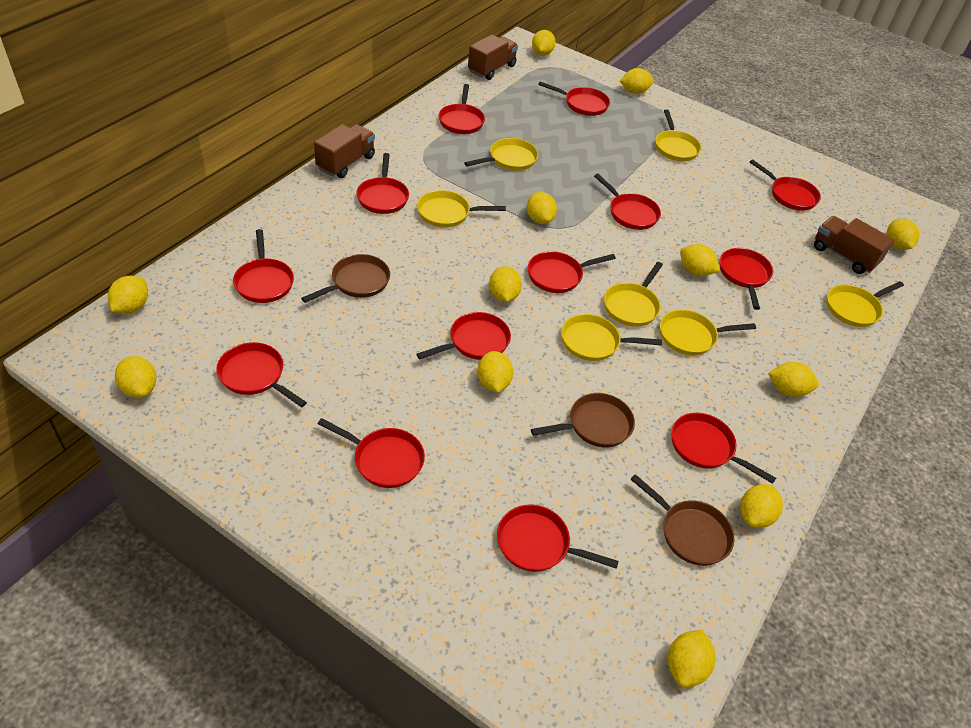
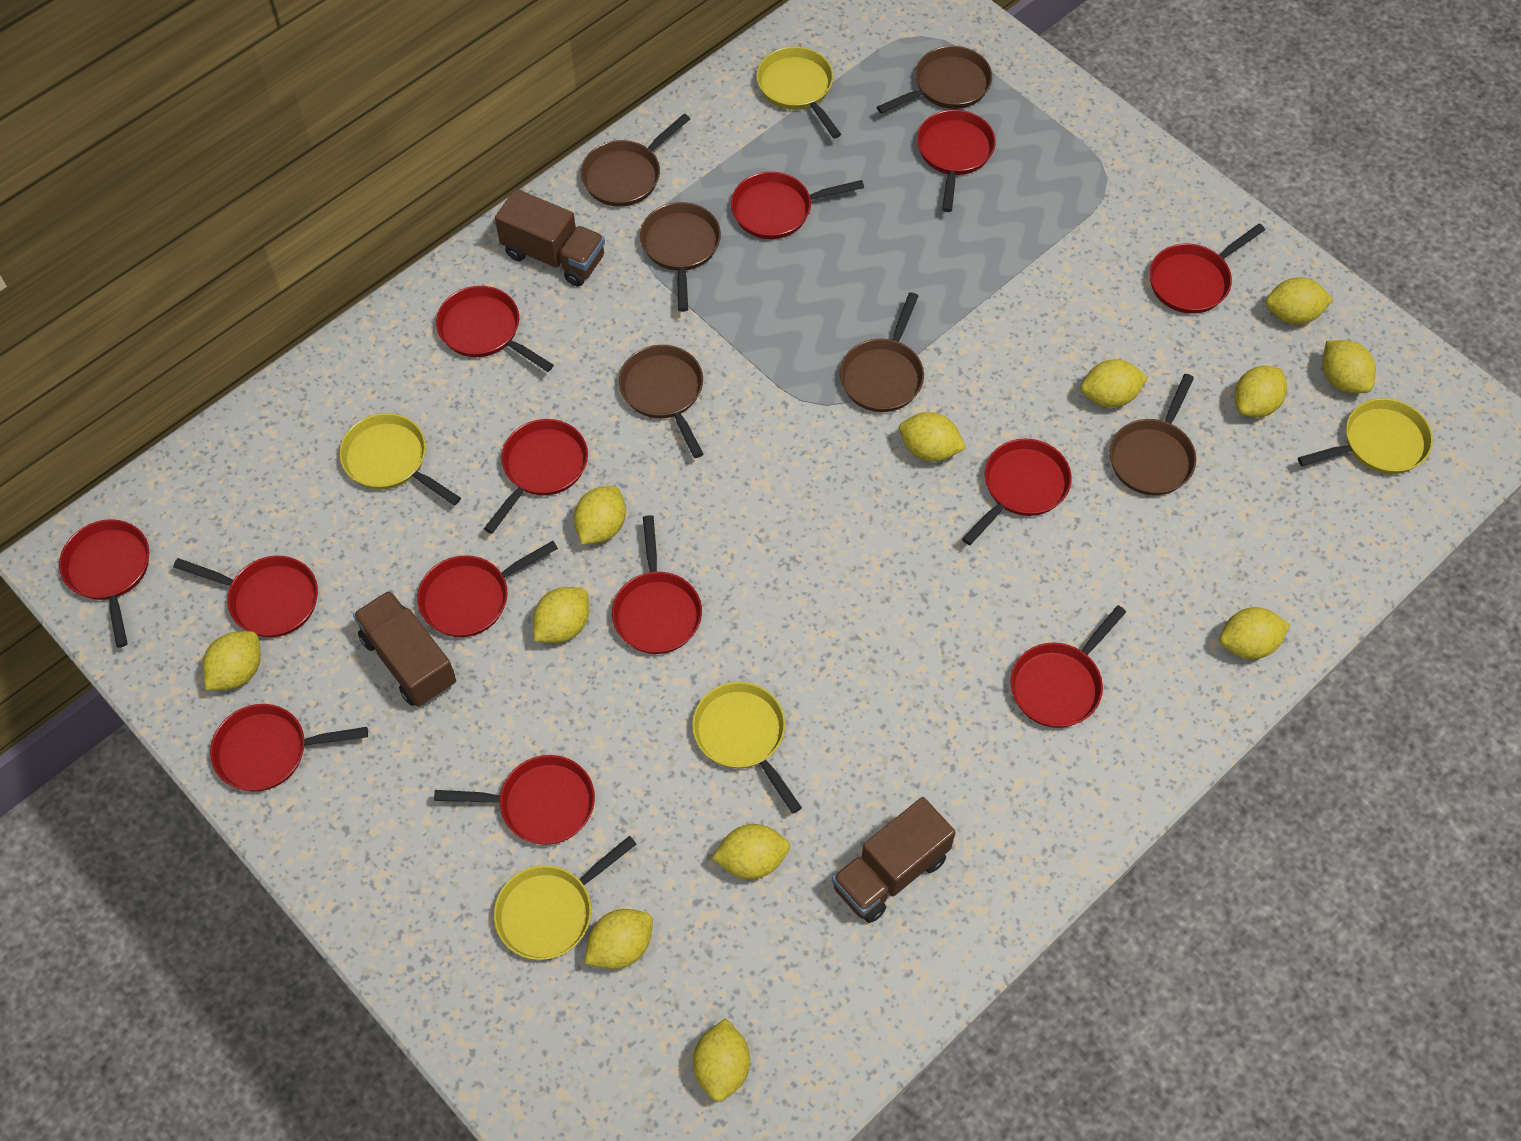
brown pan: [301,254,390,303] [531,393,635,448] [630,474,735,566] = 3 -> [581,113,690,207] [619,345,703,458] [640,202,721,312] [840,292,924,412] [877,46,992,114] [1110,374,1197,495] = 6
yellow pan: [417,190,506,228] [464,138,538,171] [561,314,662,361] [604,262,663,327] [655,109,701,161] [660,309,756,356] [827,281,904,327] = 7 -> [339,413,461,505] [494,836,636,960] [692,682,802,814] [756,47,841,138] [1298,398,1433,474] = 5

